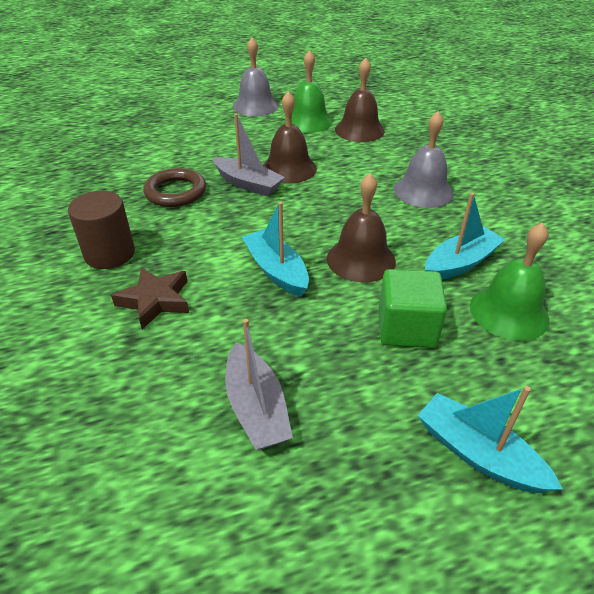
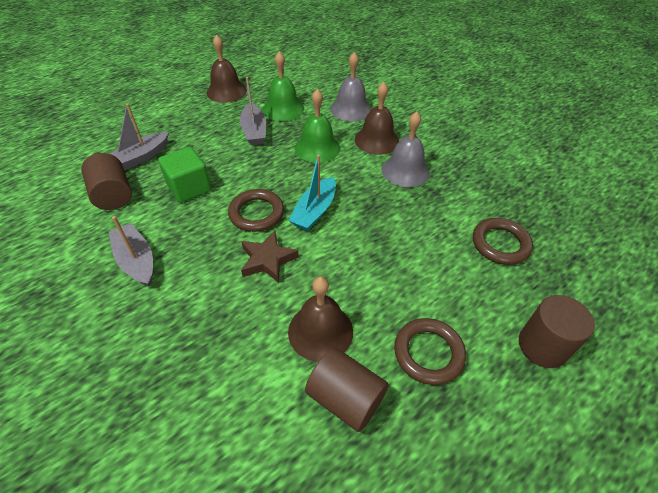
brown cylinder: [68,191,135,269] = 1 -> [81,153,132,210] [305,347,389,432] [519,295,595,368] = 3
brown ring: [143,168,206,207] = 1 -> [228,189,284,232] [394,318,466,385] [473,218,533,265] = 3
grey boat: [213,114,285,196] [225,319,293,450] = 2 -> [109,216,153,287] [110,104,169,171] [240,77,266,146] = 3
turquoise boat: [242,202,309,297] [418,386,563,493] [425,193,505,280] = 3 -> [288,155,336,231] = 1

